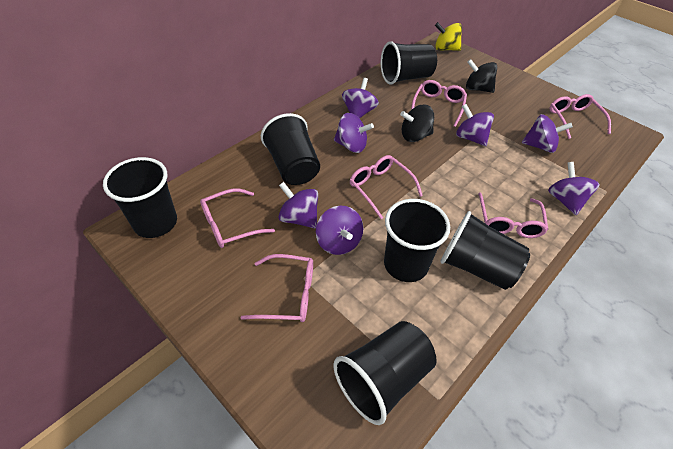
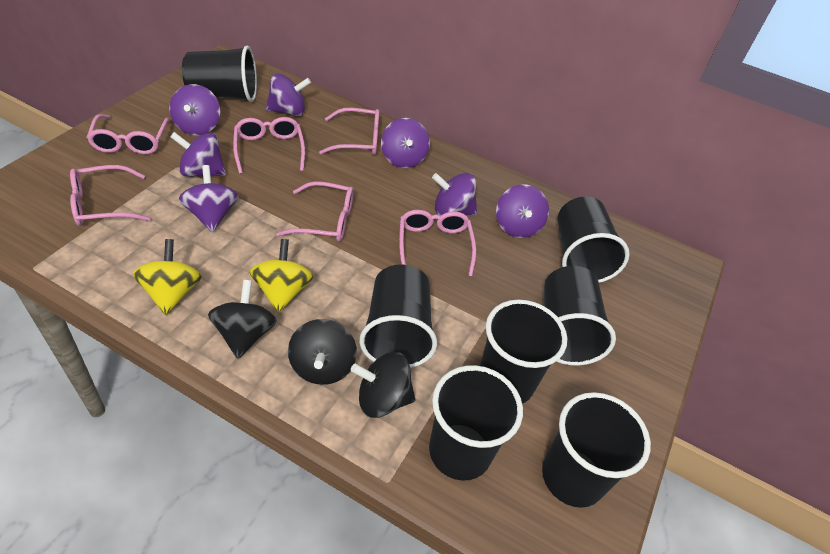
black cup: [103,157,177,238] [261,113,320,185] [333,321,437,425] [381,41,437,85] [384,199,450,282] [440,211,530,290] = 6 -> [182,46,257,102] [359,264,437,368] [429,365,523,481] [480,300,567,404] [542,392,651,508] [544,266,616,366] [558,196,630,283] = 7
black spinning top: [400,104,434,142] [466,59,497,93] = 2 -> [208,280,277,359] [288,319,357,385] [351,352,415,418] = 3
yellow spinning top: [435,22,462,51] = 1 -> [133,239,202,315] [250,239,313,313] = 2

